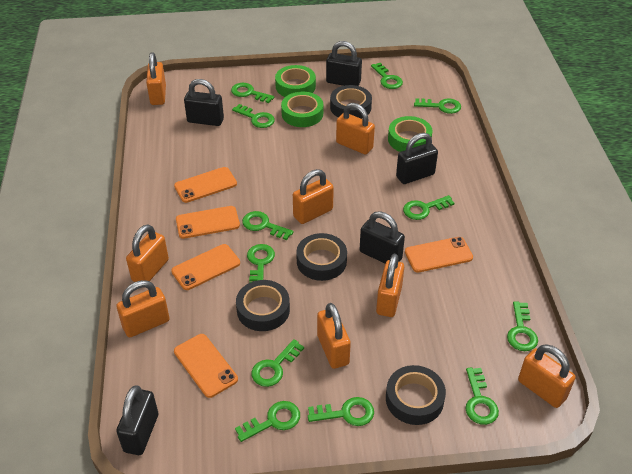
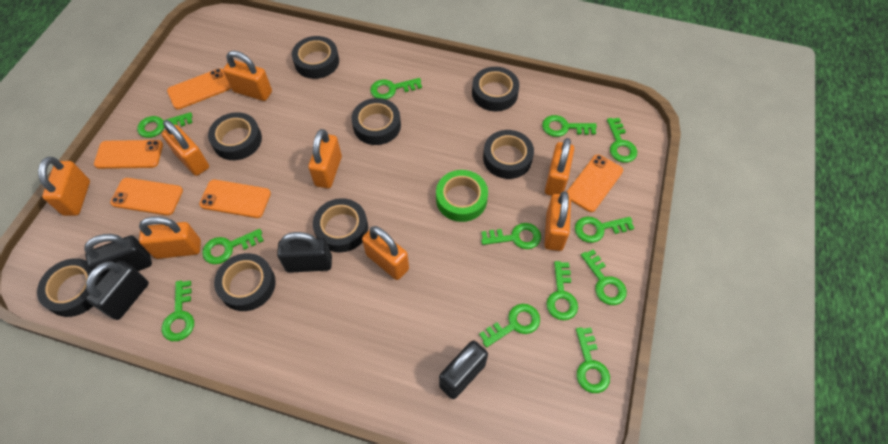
black padlock: [116,386,158,455] [184,79,224,126] [326,41,362,86] [360,211,405,263] [396,133,438,184] = 5 -> [84,234,152,278] [86,261,149,320] [277,232,332,273] [439,340,488,399] = 4
black tape: [236,280,290,331] [296,233,347,281] [330,85,372,119] [386,365,446,425] = 4 -> [37,258,102,317] [208,112,262,160] [214,253,276,311] [292,36,339,79] [313,198,368,253] [352,98,401,145] [472,67,519,111] [483,130,534,179] = 8
green tape: [275,65,316,97] [281,92,323,127] [388,116,433,152] = 3 -> [436,170,488,222] = 1

